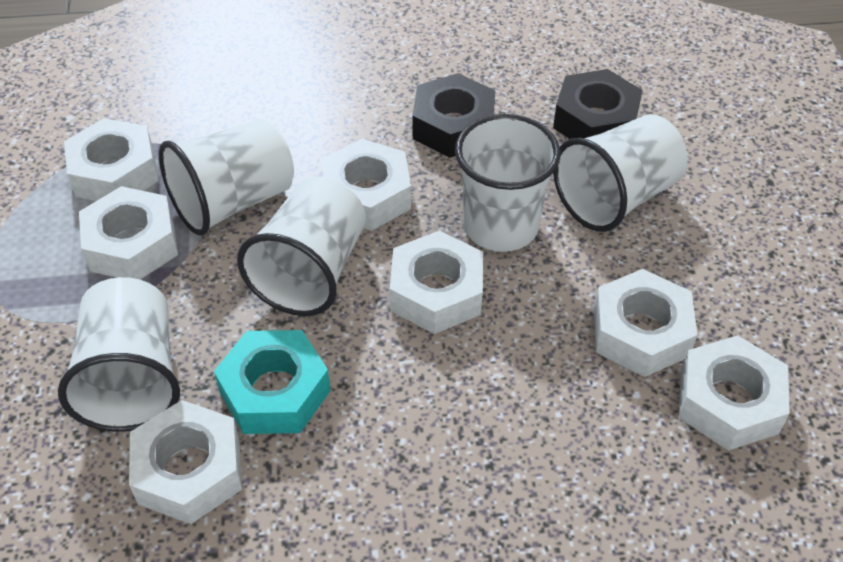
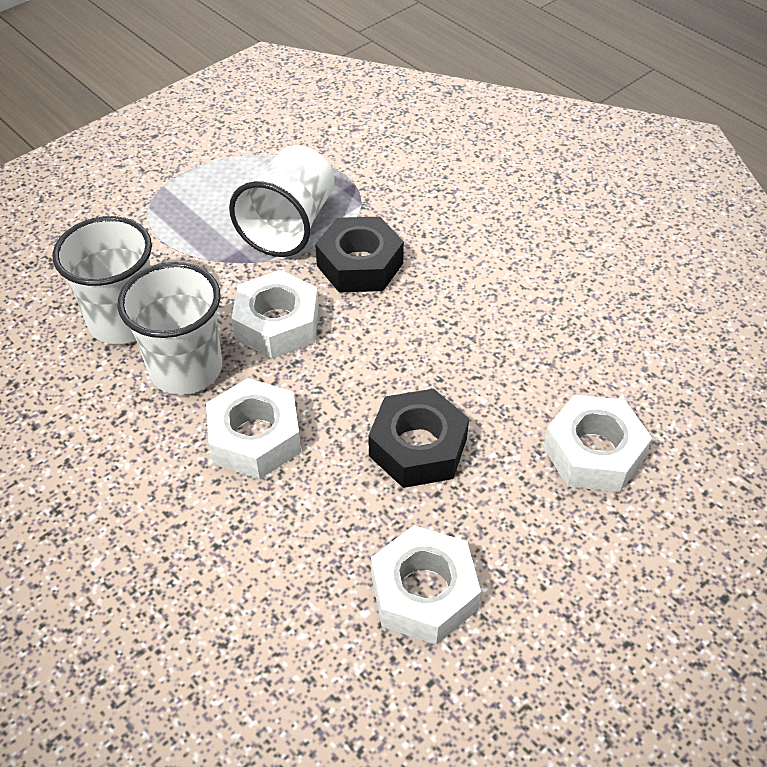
turquoise nut: [214,330,331,434] = 1 -> none = 0
white cup: [58,277,180,431] [159,119,294,236] [237,177,366,316] [455,114,560,252] [553,114,688,232] = 5 -> [52,216,152,344] [117,262,222,395] [229,145,334,257] = 3
white nut: [64,118,159,201] [79,186,178,279] [129,400,242,524] [322,139,411,231] [390,231,483,334] [593,269,698,377] [679,335,790,451] = 7 -> [206,378,301,479] [231,270,319,359] [371,525,481,645] [543,394,652,492] = 4

